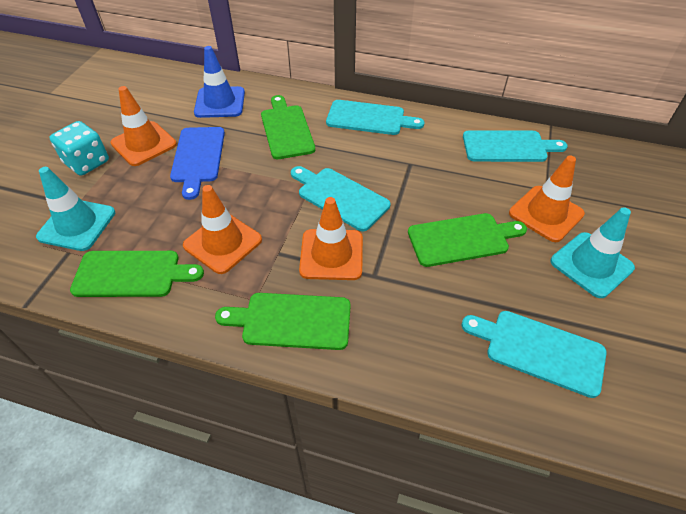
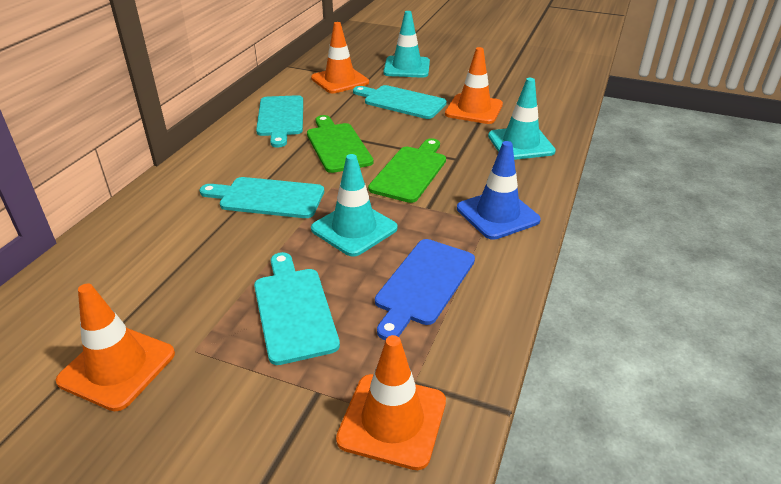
green cutting board: [70,251,204,297] [215,293,351,350] [261,95,315,159] [408,213,527,267] = 4 -> [307,115,374,173] [368,138,446,203] = 2
turquoise dice: [49,121,109,176] = 1 -> none = 0
turquoise traffic cone: [36,167,115,251] [550,207,635,298] = 2 -> [311,154,398,257] [383,11,430,78] [488,78,556,160] = 3

